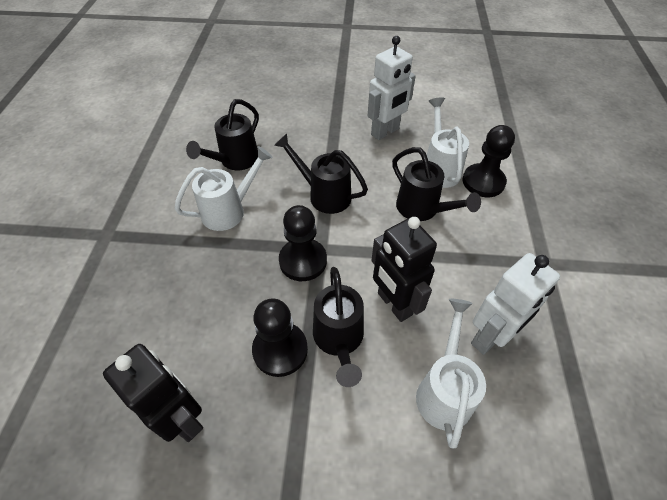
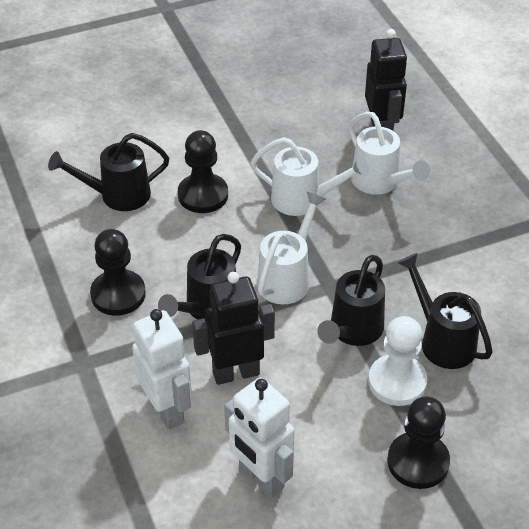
white pawn: none = 0 -> [368,316,427,406] = 1

